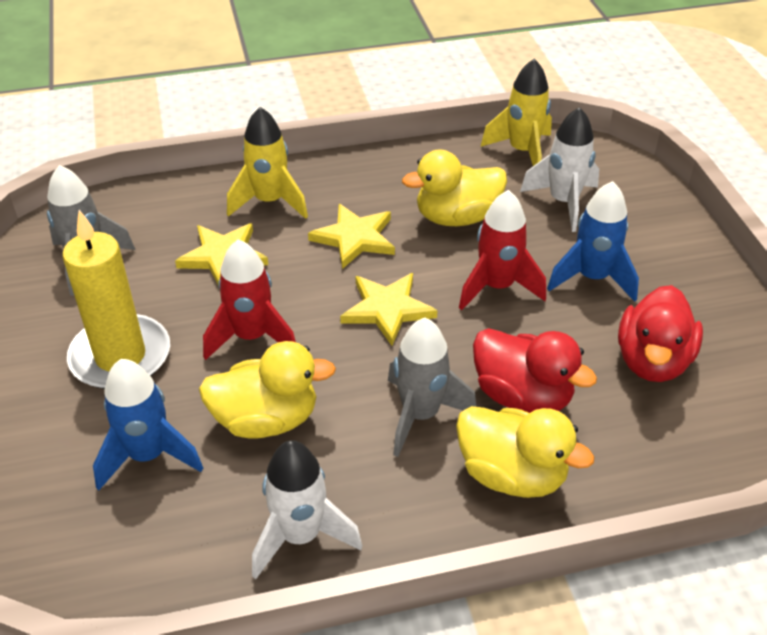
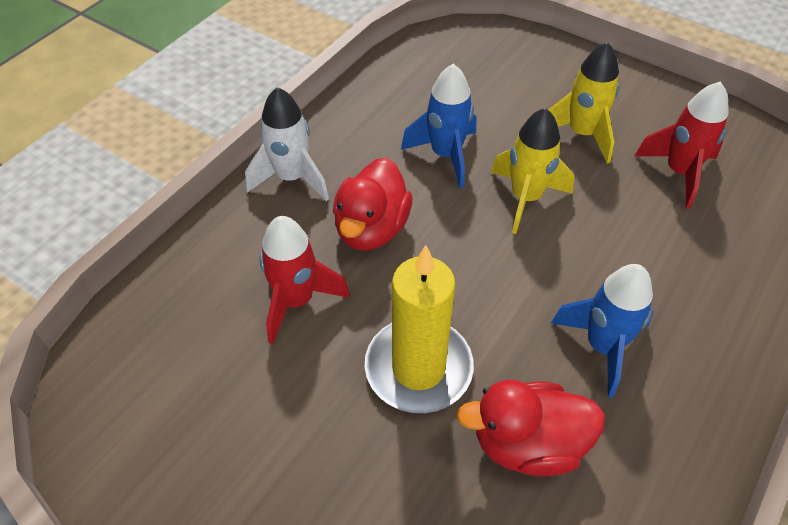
grey rocket: [47,165,136,296] [388,318,476,457] = 2 -> none = 0
white rocket: [252,440,362,579] [520,107,599,232] = 2 -> [245,87,329,201] = 1
yellow duck: [199,341,336,439] [402,149,507,226] [456,406,594,498] = 3 -> none = 0
yellow star: [175,223,268,284] [308,204,395,269] [340,273,438,346] = 3 -> none = 0

